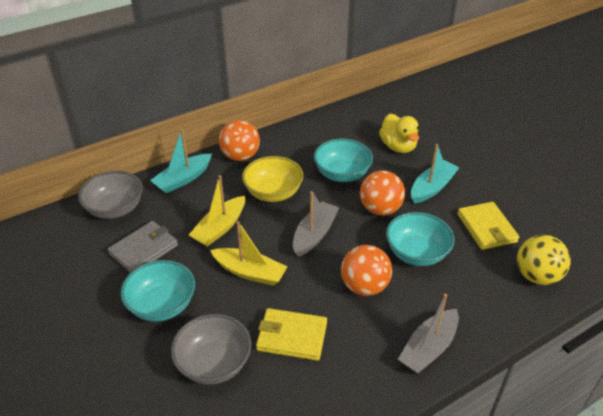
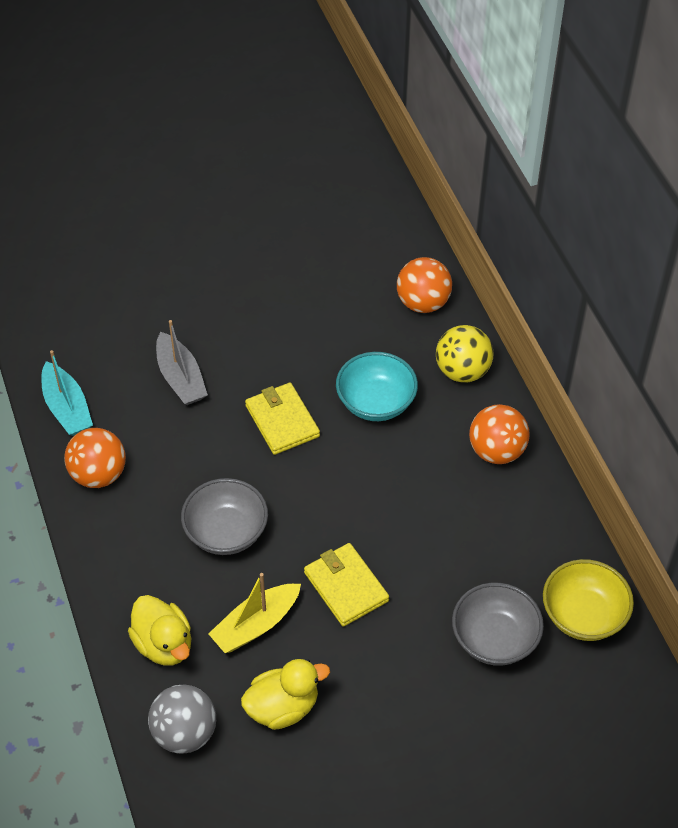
grey ball: none = 0 -> [148,685,216,754] = 1
grey boat: [293,191,339,257] [398,294,459,373] = 2 -> [156,320,208,405] = 1
grey wallet: [108,221,178,273] = 1 -> none = 0
turquoise boat: [150,129,212,193] [411,144,460,204] = 2 -> [41,350,93,436] = 1
turquoise bowl: [120,260,195,322] [314,138,373,182] [386,212,455,266] = 3 -> [336,352,418,421] = 1
yellow boat: [189,175,245,247] [210,221,287,286] = 2 -> [208,573,301,653] = 1
yellow duck: [379,114,419,153] = 1 -> [128,595,191,666] [241,659,330,730] = 2

